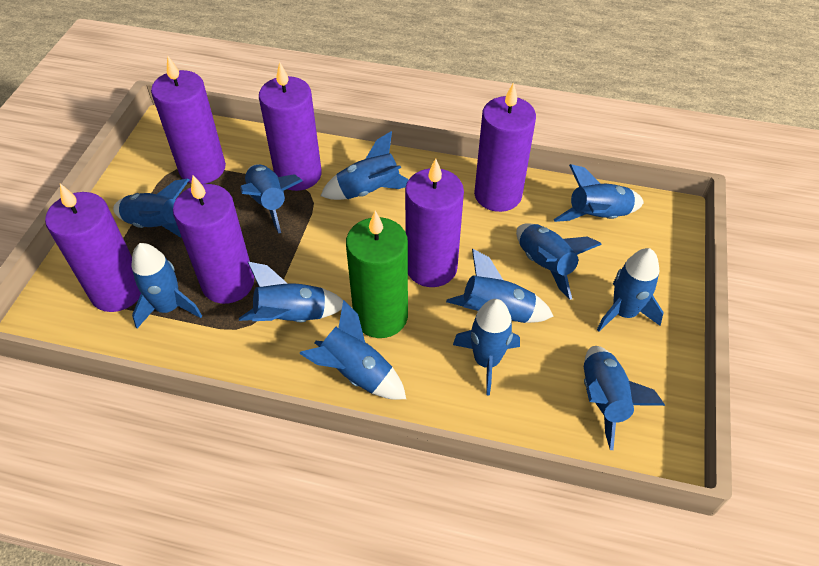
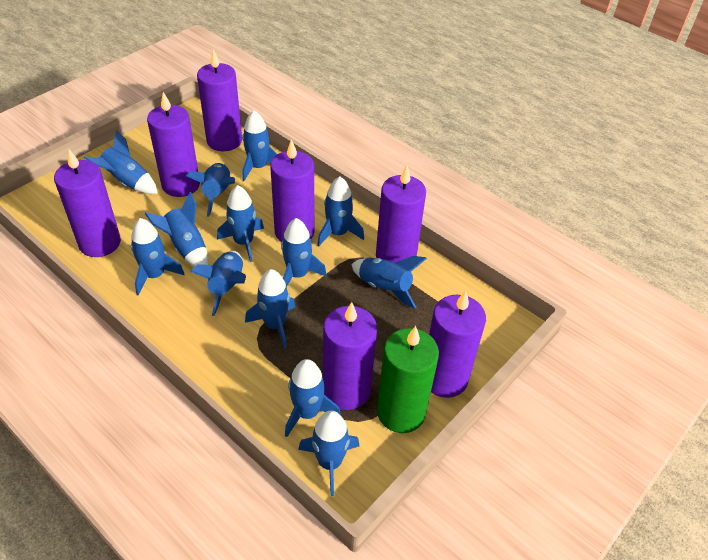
blue rocket: [113,179,189,238] [131,243,202,328] [239,262,343,322] [240,165,303,233] [299,300,406,400] [320,131,409,200] [446,249,554,323] [453,299,520,395] [516,223,602,300] [554,164,644,222] [584,346,665,450] [597,248,664,332] = 12 -> [84,130,158,194] [131,218,185,295] [145,192,208,267] [186,163,235,217] [190,251,246,316] [217,185,264,262] [242,110,278,181] [245,269,295,348] [281,218,327,287] [285,359,341,437] [298,410,360,496] [317,176,364,247] [351,256,427,309] = 13
purple candle: [45,184,141,312] [151,56,226,184] [173,175,254,304] [259,62,322,191] [405,158,464,287] [474,82,536,212] = 6 -> [54,149,121,257] [147,92,200,197] [197,49,242,151] [270,139,315,242] [323,302,377,410] [376,165,426,263] [429,290,486,398] = 7

